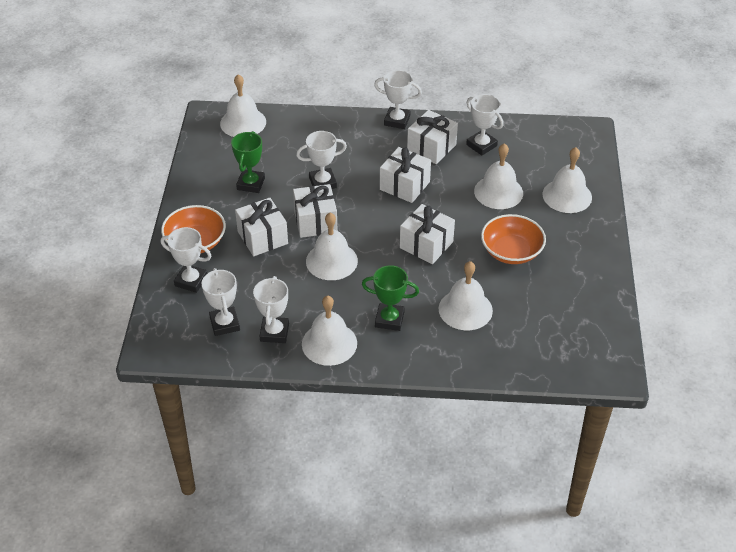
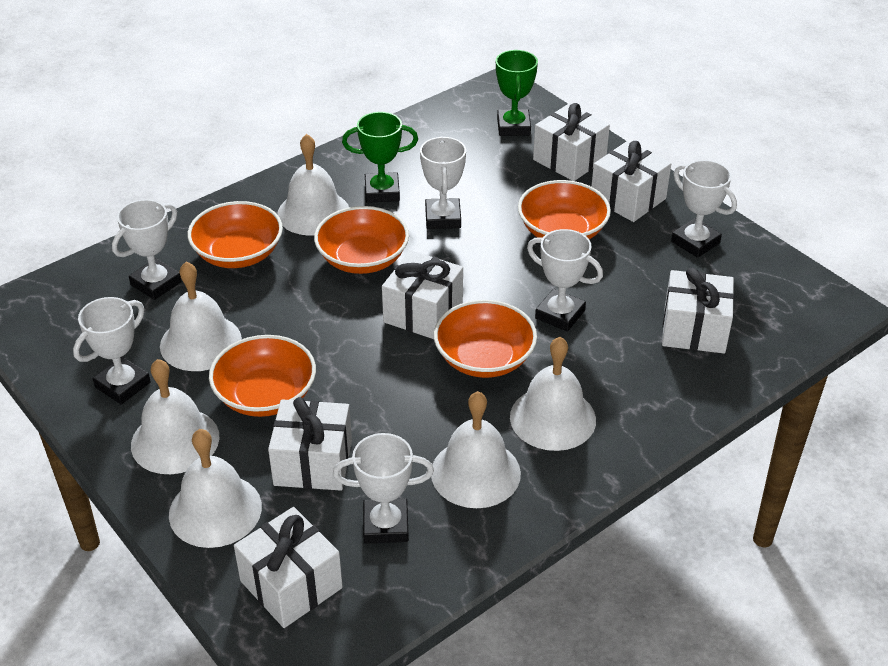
orange bowl: [161,205,226,253] [481,214,546,264] = 2 -> [188,201,283,268] [209,335,316,417] [314,206,409,274] [434,300,537,378] [518,180,611,239] = 5
white gift: [235,198,288,256] [293,184,338,238] [380,147,431,203] [400,204,455,264] [407,110,458,164] = 5 -> [234,507,343,628] [268,397,352,491] [382,250,463,339] [533,103,610,181] [591,141,671,222] [662,268,734,353] = 6

